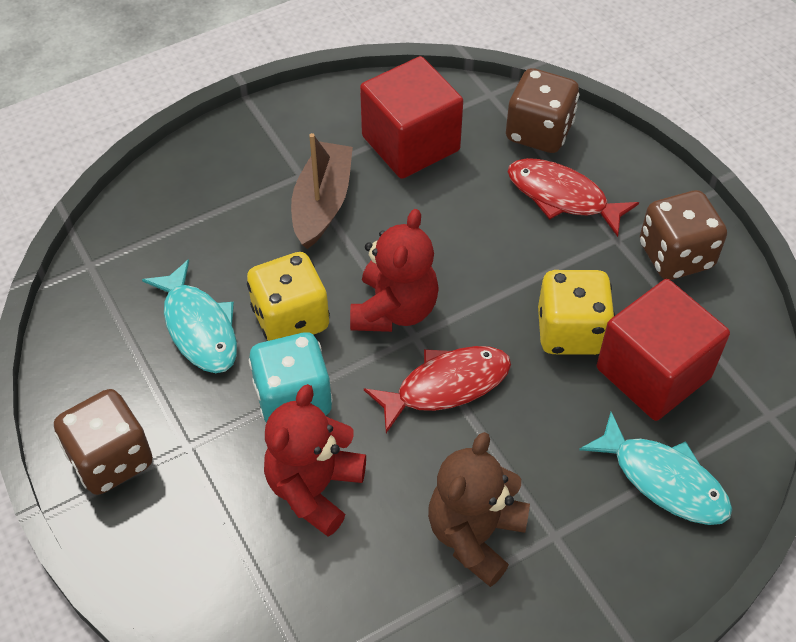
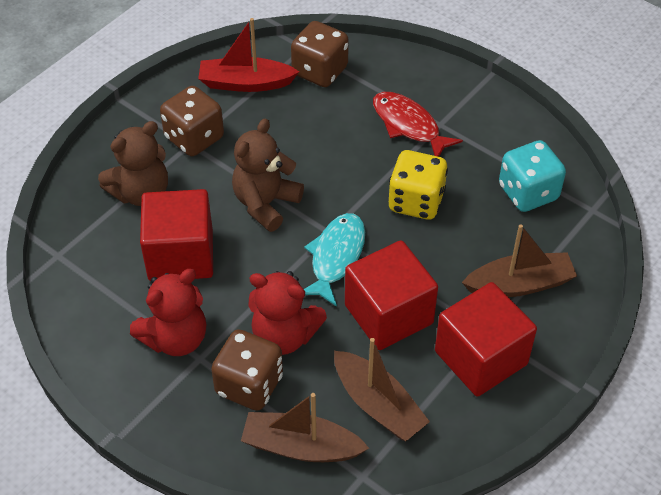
brown boat: [291,133,353,249] = 1 -> [241,393,369,462] [334,338,430,441] [462,224,577,297] = 3
brown teddy bear: [428,432,530,587] = 1 -> [98,121,168,206] [232,119,304,232] = 2
red boat: none = 0 -> [198,18,299,92] = 1
red cube: [360,56,463,179] [597,279,730,421] = 2 -> [140,189,213,281] [345,240,438,350] [435,282,537,397] = 3
red fish: [364,346,511,433] [507,158,639,237] = 2 -> [373,92,463,157] = 1
turquoise fish: [142,259,237,373] [579,412,732,525] = 2 -> [304,213,365,307] = 1
yellow dice: [247,252,330,341] [538,270,615,355] = 2 -> [389,150,448,220] = 1

